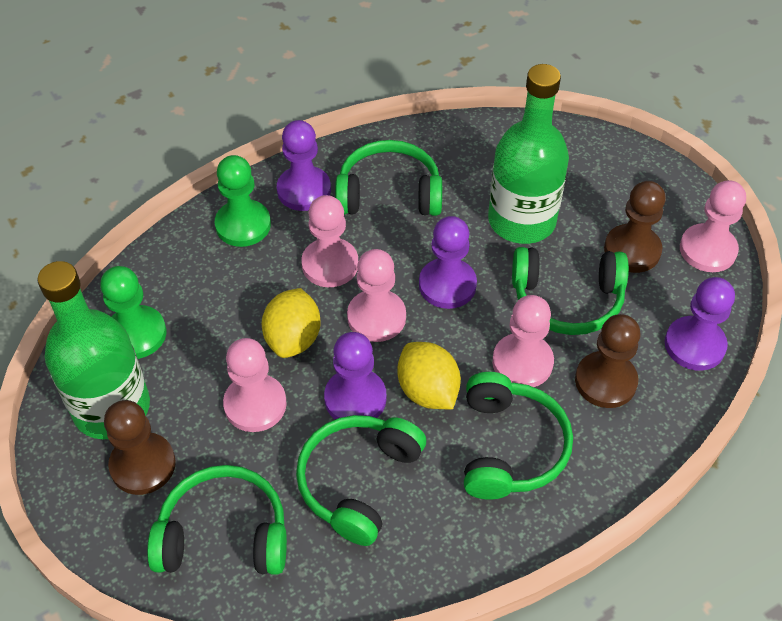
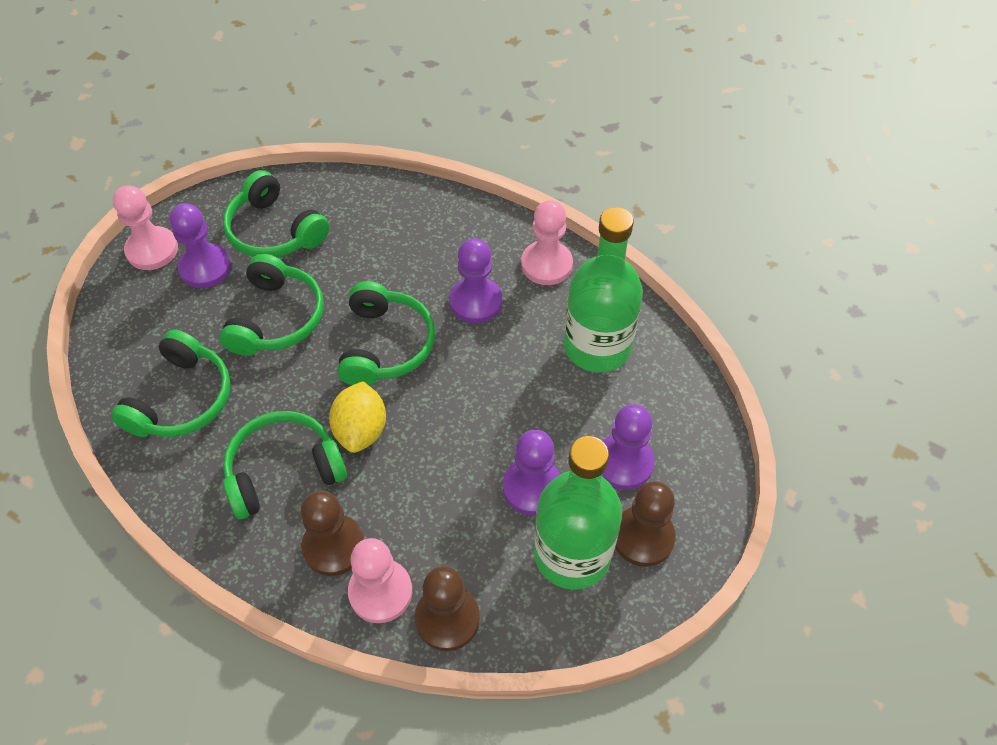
green pawn: [100,266,166,359] [215,155,271,247] = 2 -> none = 0
pink pawn: [223,338,287,432] [301,195,358,287] [347,249,406,342] [492,295,554,387] [680,180,746,272] = 5 -> [113,185,178,270] [348,538,412,623] [521,200,573,285] = 3
yellow lemon: [262,288,321,358] [397,342,461,409] = 2 -> [329,381,386,453] = 1

